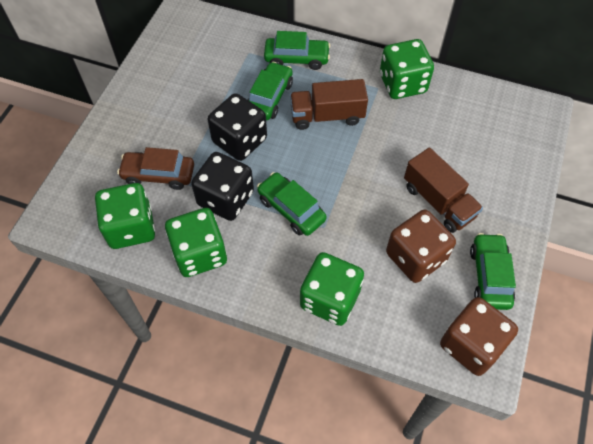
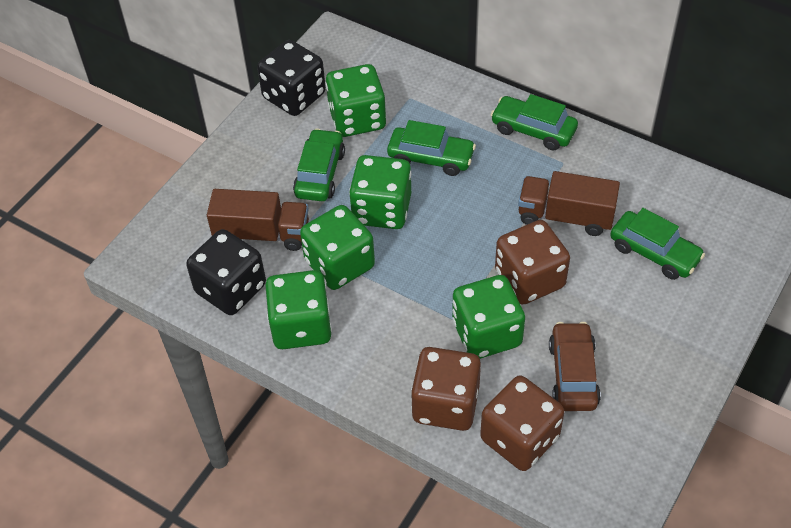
brown dice: [386,210,456,283] [440,297,518,376] = 2 -> [411,347,481,431] [480,376,564,471] [495,220,570,304] = 3
green dice: [95,183,155,249] [165,208,227,277] [300,252,364,326] [380,39,434,99] = 4 -> [265,270,332,349] [300,205,375,290] [326,64,386,137] [349,155,411,229] [452,275,525,359] = 5

